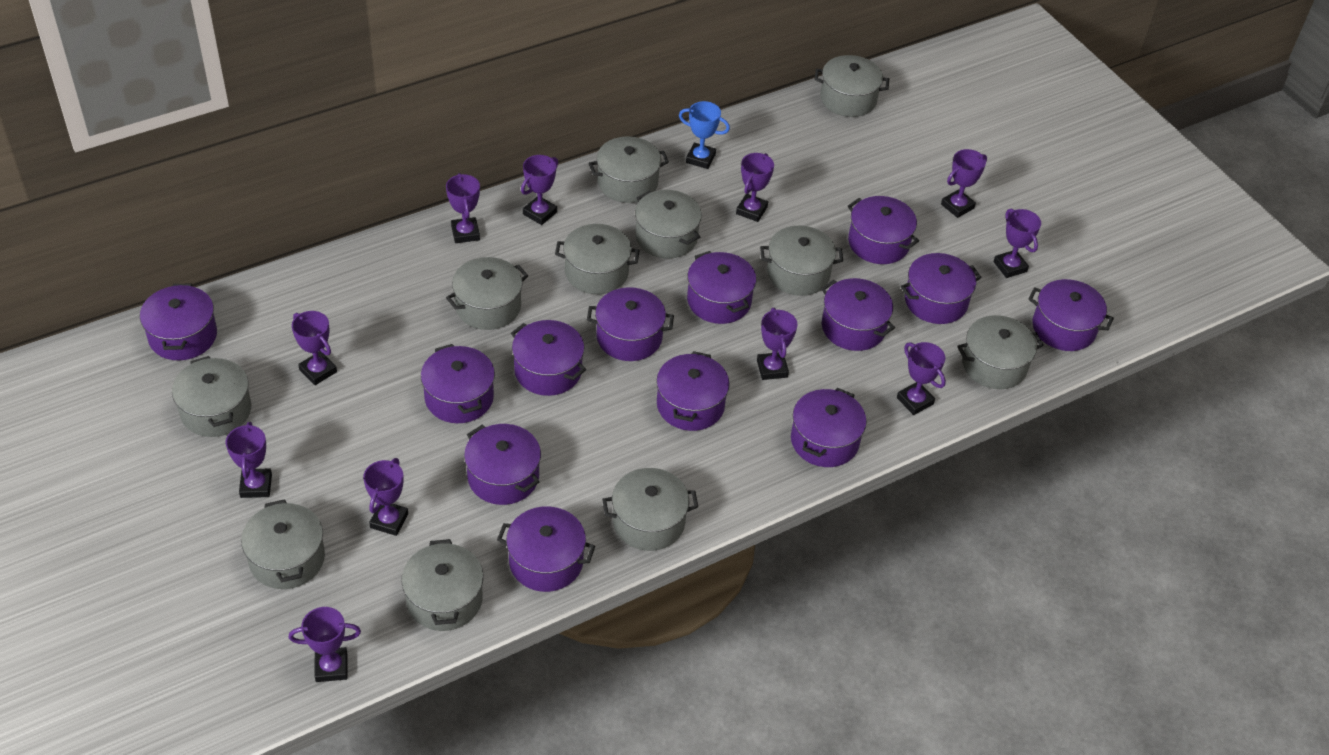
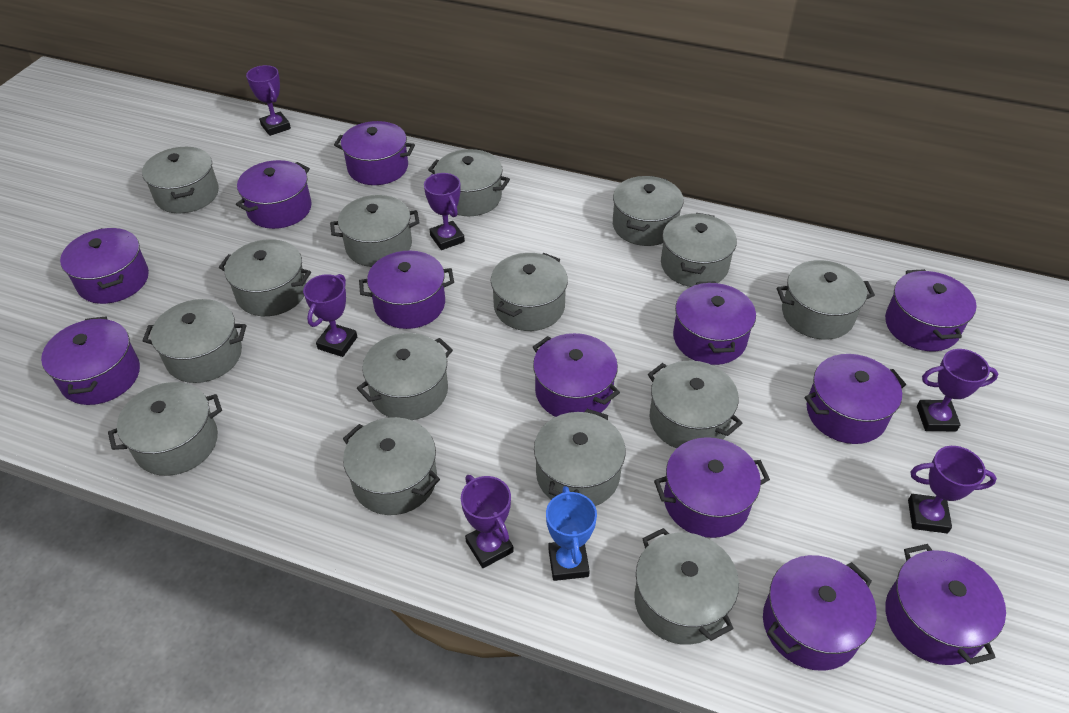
grey pot: [172,356,251,437] [241,499,325,589] [401,539,483,631] [446,257,528,330] [555,224,640,294] [589,136,669,203] [602,468,698,551] [635,190,702,259] [760,226,843,296] [815,55,889,117] [957,315,1044,389] = 11 -> [108,382,222,476] [142,147,219,213] [143,299,246,383] [219,239,311,316] [330,195,420,267] [343,417,440,515] [357,333,453,420] [428,149,510,216] [491,253,568,331] [534,409,626,506] [613,176,684,246] [634,528,739,645] [648,361,742,449] [661,213,737,287] [777,260,875,340] = 15
purple pot: [140,283,217,360] [421,344,495,423] [464,424,541,505] [497,507,595,592] [511,320,586,396] [587,287,674,361] [656,351,730,431] [687,251,756,324] [791,388,867,467] [821,278,895,351] [848,196,919,264] [901,253,982,324] [1028,279,1114,351] = 13 -> [41,316,140,405] [60,228,149,304] [236,160,312,229] [334,121,415,185] [359,251,454,329] [533,333,620,417] [654,437,770,538] [673,281,756,365] [763,555,877,671] [805,354,906,444] [885,269,976,351] [885,544,1006,665] = 12
purple trophy: [226,422,272,498] [289,607,361,682] [292,311,337,385] [363,458,408,536] [446,173,480,243] [521,155,558,225] [736,153,774,222] [757,308,798,380] [897,342,946,415] [941,149,987,218] [994,208,1041,278] = 11 -> [246,65,291,136] [303,274,357,357] [424,173,465,250] [461,475,514,568] [908,446,997,533] [917,349,998,431] = 6

